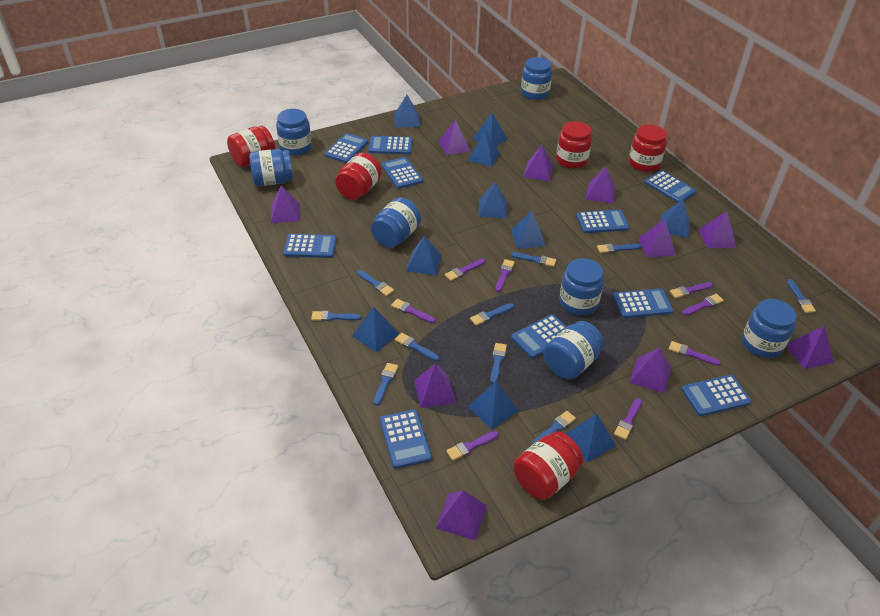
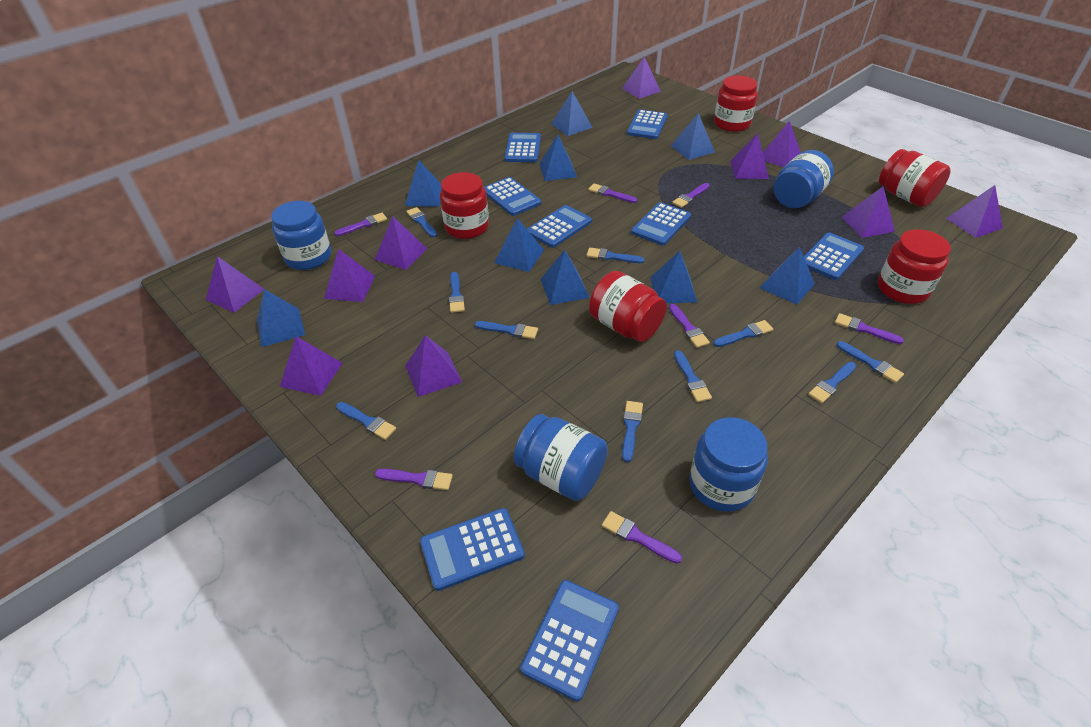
blue calculator: [283,234,337,258] [325,133,368,163] [368,136,412,155] [380,409,432,469] [381,157,423,189] [511,314,566,359] [576,209,629,233] [613,288,673,318] [644,171,696,203] [681,375,751,416] = 10 -> [420,508,525,591] [484,177,541,216] [504,133,541,162] [520,580,619,701] [527,205,592,248] [627,109,668,139] [631,202,691,245] [804,232,864,280] = 8
blue jar: [249,149,293,186] [276,109,312,156] [371,197,421,248] [521,57,552,100] [543,321,604,380] [559,258,604,315] [742,299,797,358] = 7 -> [271,201,331,270] [514,414,608,501] [689,417,768,512] [774,150,834,208] = 4
blue pyramid: [352,307,399,353] [394,95,421,128] [406,235,442,276] [467,130,500,167] [467,381,519,430] [473,113,508,146] [479,181,507,218] [511,211,546,249] [566,413,616,462] [660,199,690,238] = 10 -> [257,289,305,347] [405,160,442,207] [494,218,544,272] [539,134,577,181] [540,250,590,305] [552,91,593,136] [650,251,697,303] [671,113,715,160] [760,247,815,305] = 9
purple brush: [391,299,435,323] [445,259,485,281] [446,431,498,461] [495,259,515,292] [614,398,642,440] [669,341,721,366] [670,282,713,298] [683,294,724,315] = 8 -> [334,213,387,236] [375,469,453,490] [588,184,637,203] [602,511,682,564] [669,304,710,348] [672,183,709,208] [835,313,904,344] = 7

